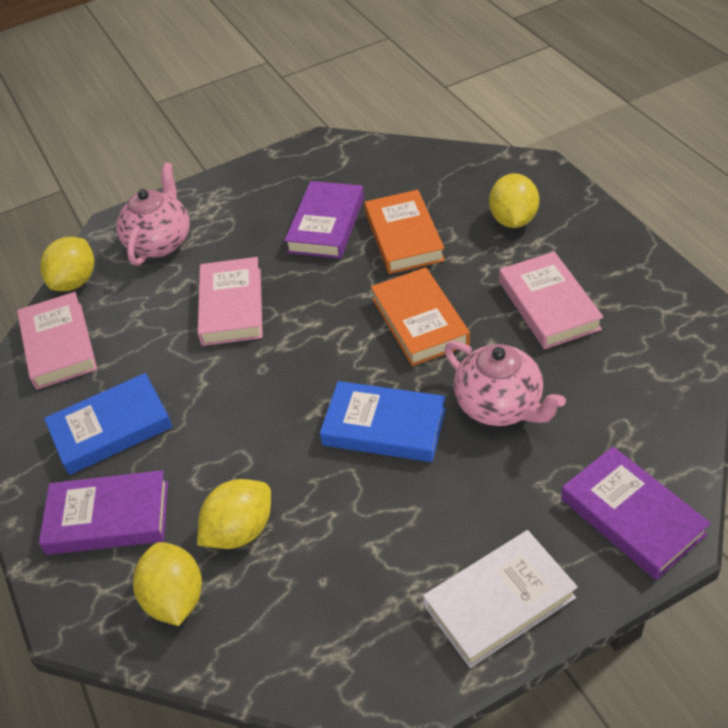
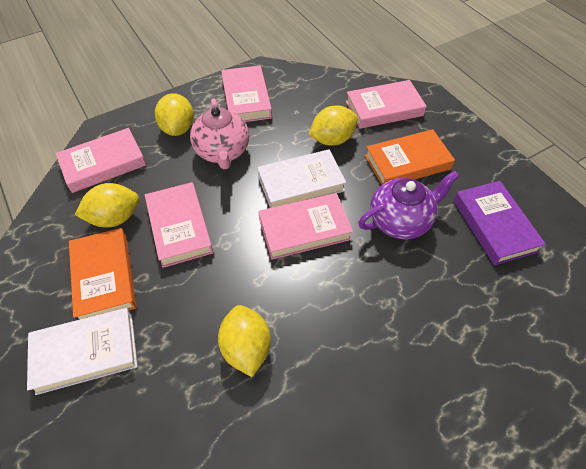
blue book: [44,373,173,475] [320,381,446,462] = 2 -> none = 0
pink book: [17,292,97,390] [198,257,263,346] [499,252,604,349] = 3 -> [56,128,146,193] [145,182,213,268] [221,65,272,122] [258,193,353,259] [346,80,427,129] = 5
pink teapot: [116,162,190,266] [444,341,566,426] = 2 -> [190,98,249,169] = 1
purple book: [39,470,168,555] [284,181,364,259] [561,446,711,580] = 3 -> [454,181,546,265] = 1
purple teapot: none = 0 -> [358,171,459,239] = 1
white book: [423,530,578,668] = 1 -> [27,308,138,395] [257,149,346,208] = 2

